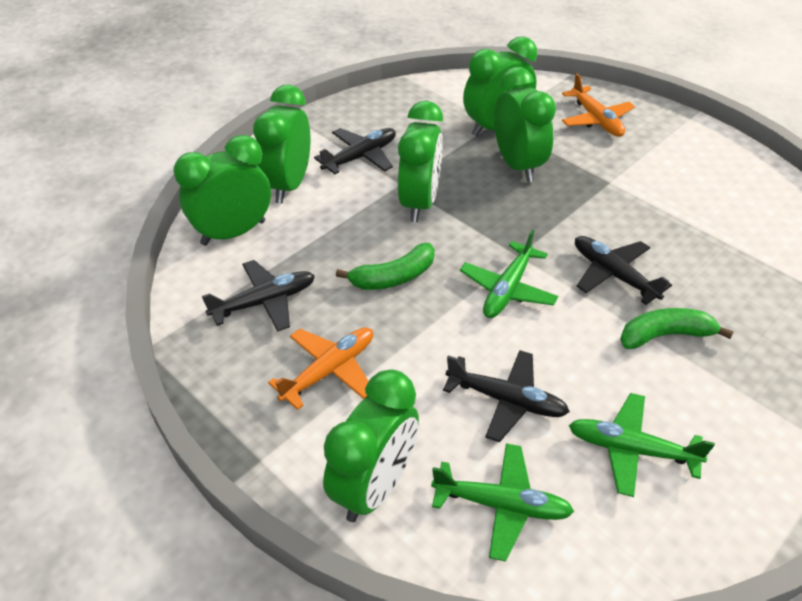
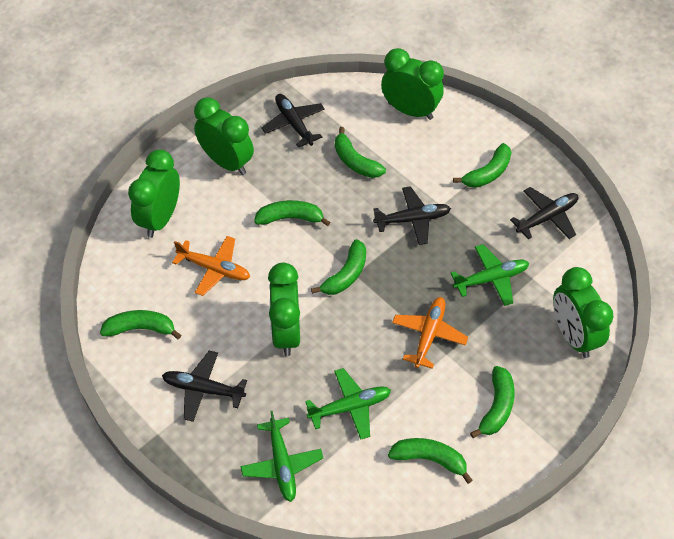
green banana: [336,243,435,290] [620,308,734,349] = 2 -> [100,310,181,339] [254,200,331,226] [311,239,366,295] [335,127,386,178] [388,438,473,484] [453,143,512,188] [470,366,515,438] = 7
green clock: [174,135,271,246] [253,84,311,203] [323,370,419,522] [398,101,443,222] [463,36,537,137] [494,67,556,182] = 6 -> [128,149,180,238] [194,98,254,175] [268,263,300,356] [381,48,444,120] [553,267,614,358] = 5

